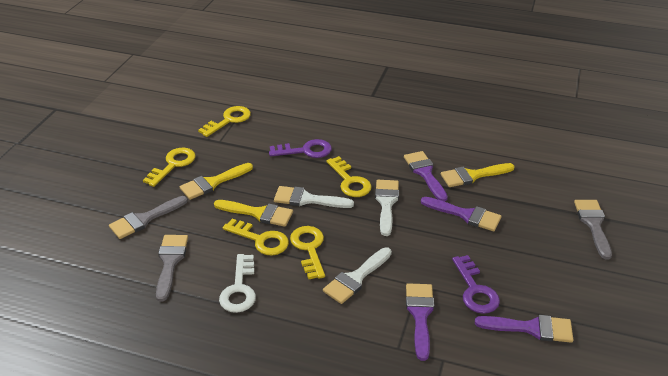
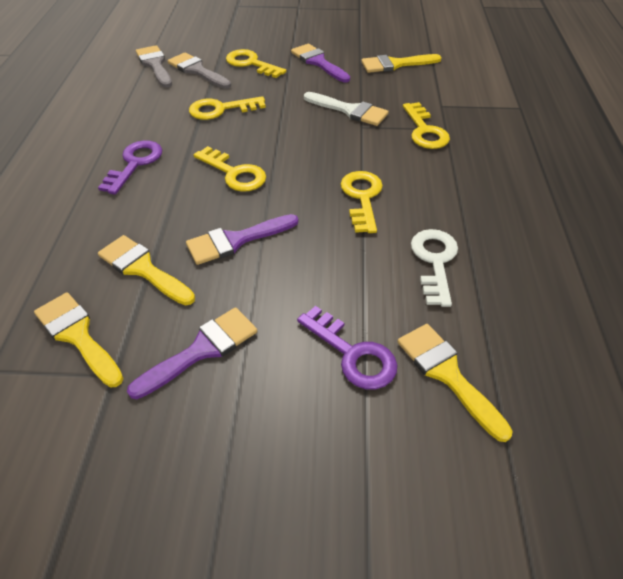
grey brush: [109,196,188,239] [156,235,188,302] [574,200,612,260] = 3 -> [136,45,172,88] [168,52,231,89] = 2
purple brush: [404,151,448,202] [406,283,434,361] [421,197,502,231] [475,315,573,343] = 4 -> [127,307,257,399] [186,214,298,265] [291,44,350,83] = 3
white brush: [274,186,354,208] [323,247,392,304] [375,180,399,236] = 3 -> [304,92,389,126] = 1
yellow brush: [180,163,253,200] [214,200,293,227] [441,163,515,187] = 3 -> [34,292,124,388] [98,235,195,306] [361,54,442,73] [397,324,513,442] = 4

